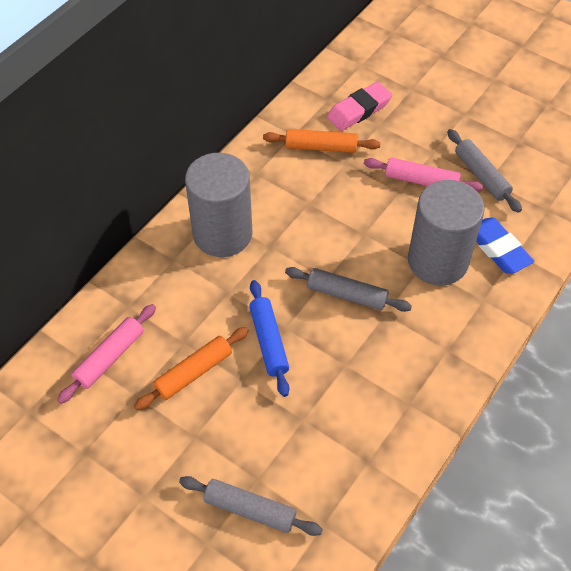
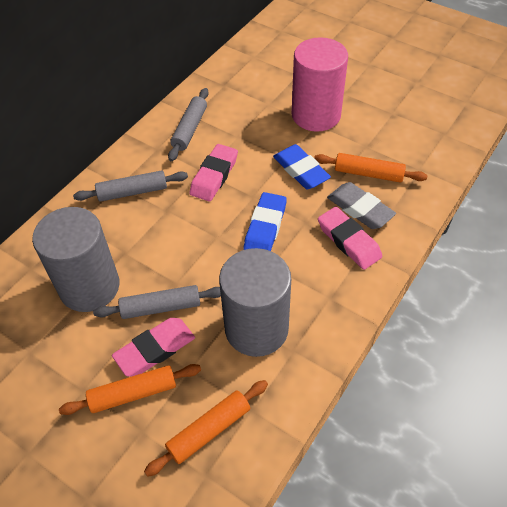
blue eraser: [476,218,534,273] = 1 -> [244,192,287,251] [273,144,331,189] = 2
blue rolling pin: [249,280,289,397] = 1 -> none = 0
grey eraser: none = 0 -> [327,182,396,229] = 1
orange rolling pin: [134,327,249,410] [263,129,380,153] = 2 -> [59,364,201,415] [144,380,268,477] [314,153,428,183] = 3
pink cylinder: none = 0 -> [292,37,348,132] = 1
pink eraser: [327,82,392,131] = 1 -> [112,318,195,376] [189,144,238,201] [318,207,382,270] = 3
pink rolling pin: [57,304,156,404] [364,157,483,192] = 2 -> none = 0

